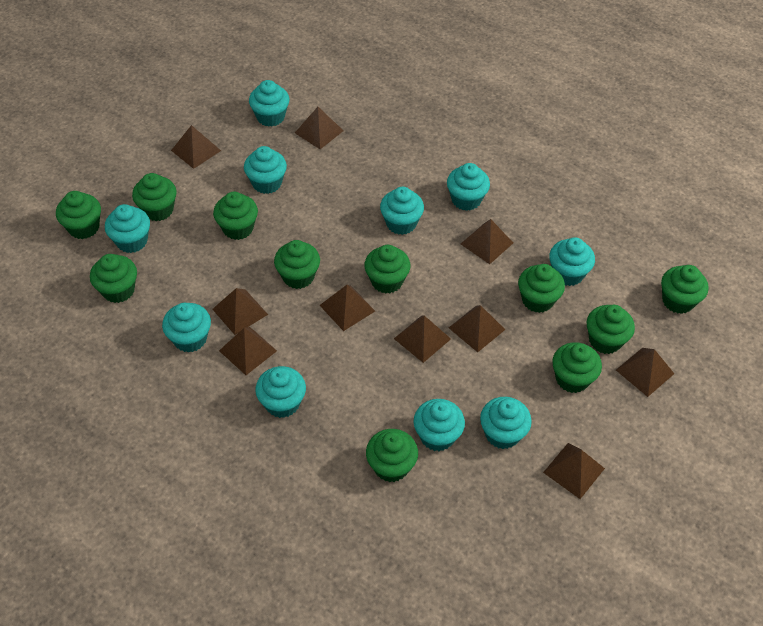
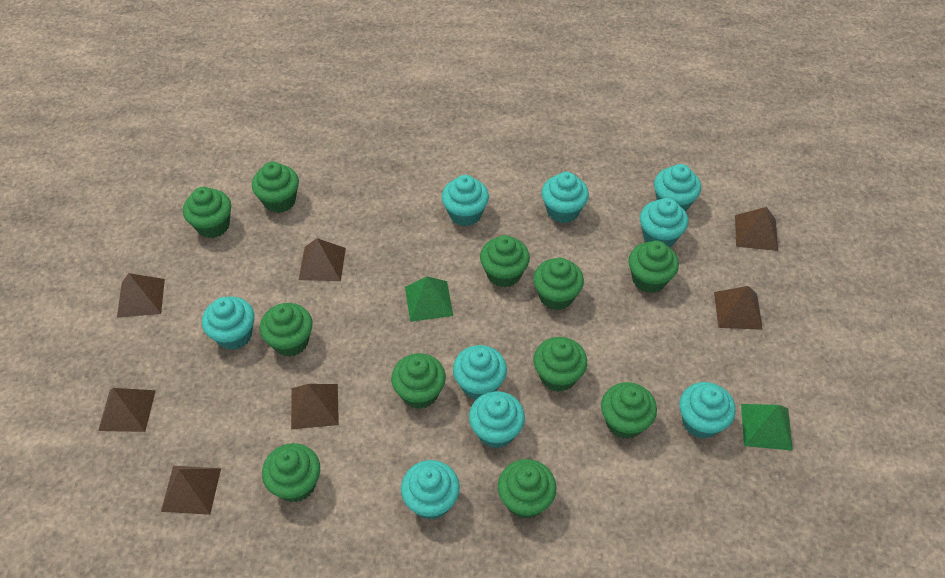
brown pyramid: [171,125,221,169] [212,288,268,335] [219,327,277,375] [295,107,343,149] [320,285,375,331] [394,315,451,363] [449,305,505,352] [461,219,513,264] [543,443,605,499] [616,348,674,397] = 10 -> [98,388,156,432] [117,273,165,318] [161,466,221,515] [291,384,339,429] [299,238,346,281] [714,286,763,330] [735,207,778,251] = 7
green pyramid: none = 0 -> [405,276,453,322] [741,404,793,451] = 2
turquoise cupcake: [105,204,150,253] [162,303,211,352] [244,146,287,194] [249,80,289,127] [255,366,306,418] [380,187,424,235] [413,399,465,451] [447,163,490,211] [480,397,532,449] [549,237,595,286] = 10 -> [202,297,255,350] [401,460,460,520] [442,175,489,226] [453,345,507,400] [469,391,525,449] [542,172,589,223] [640,198,688,247] [654,164,701,212] [679,382,736,439] = 9

